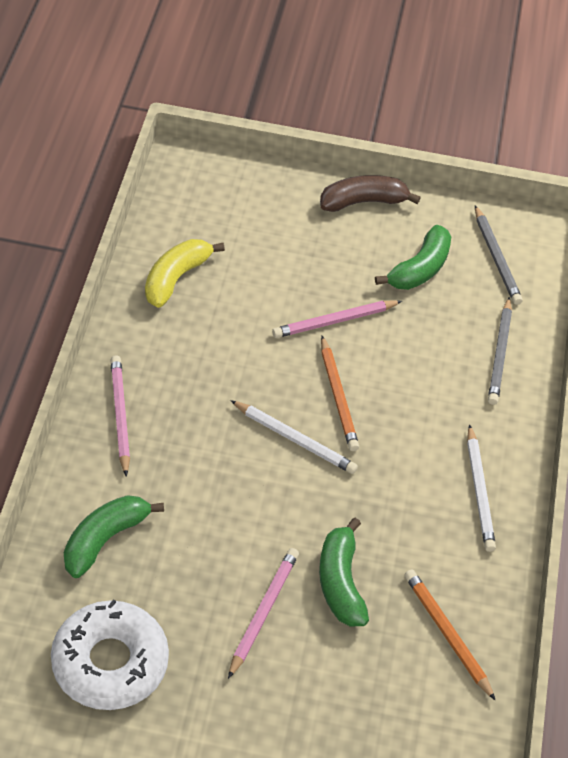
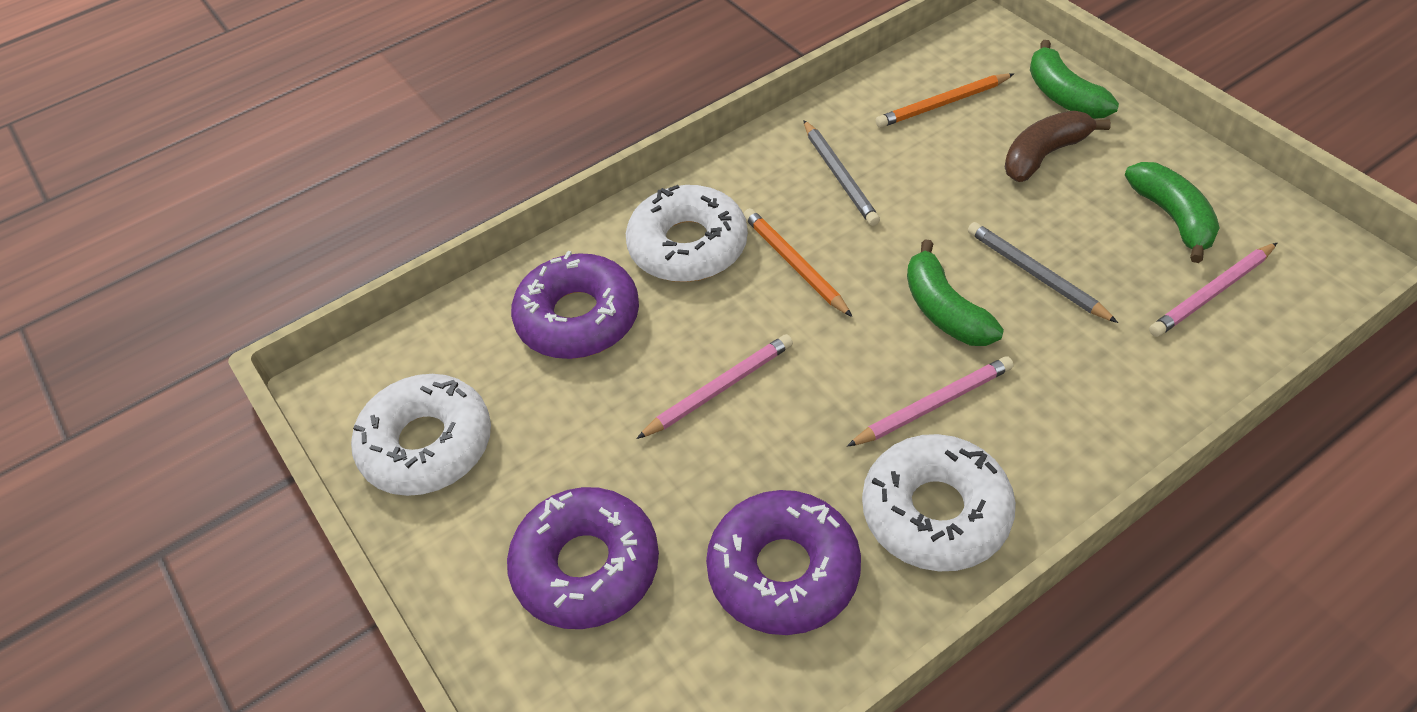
purple donut: none = 0 -> [507,487,659,629] [511,251,639,359] [706,490,861,635] = 3
white donut: [51,599,169,710] = 1 -> [351,374,491,496] [626,185,748,282] [862,434,1016,571] = 3
white pencil: [230,400,358,474] [467,424,496,552] = 2 -> none = 0
yellow banana: [145,239,225,308] = 1 -> none = 0

